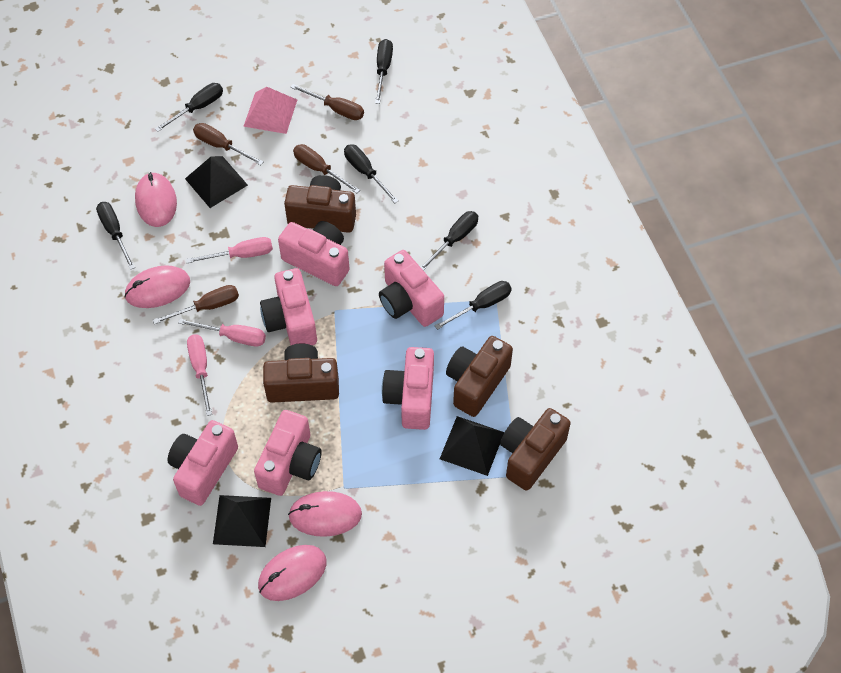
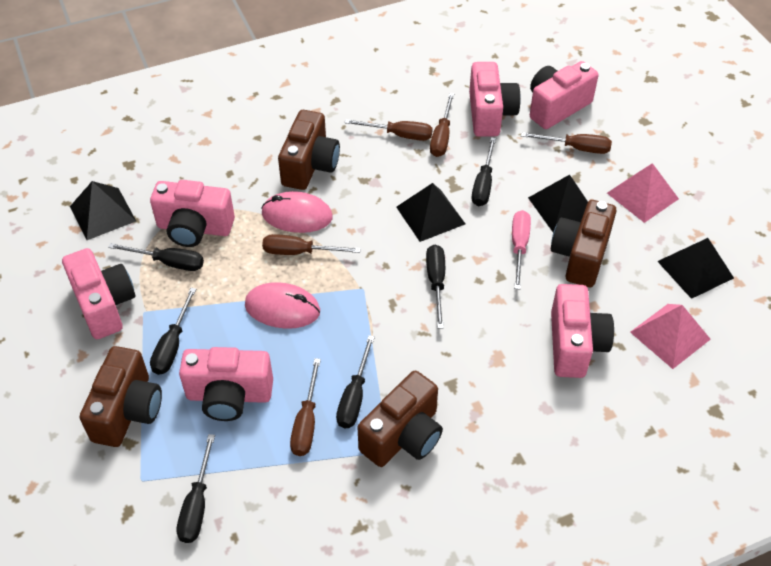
black pyramid: [185,156,248,208] [213,495,271,547] [440,416,504,476] = 3 -> [70,181,136,240] [396,183,465,242] [528,175,588,232] [657,238,734,299] = 4
brown screwdriver: [153,285,239,324] [193,123,263,165] [291,84,364,120] [293,144,360,193] = 4 -> [262,234,361,255] [290,358,321,456] [344,119,433,141] [430,93,454,157] [521,132,612,154] = 5
pink mouse: [124,265,190,308] [135,172,177,227] [258,545,327,601] [288,491,362,537] = 4 -> [245,282,320,329] [261,191,333,233] = 2
pink pyramid: [243,87,297,134] = 1 -> [607,163,679,223] [630,304,711,369] = 2
pink screwdriver: [178,319,266,347] [186,237,273,263] [187,334,212,416] = 3 -> [512,210,531,290] = 1

